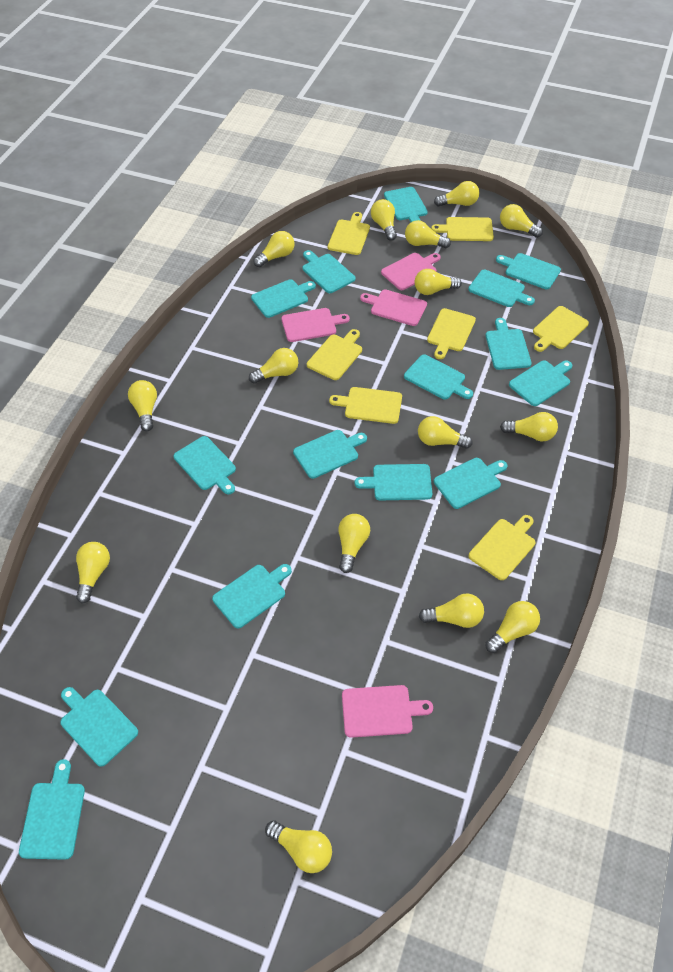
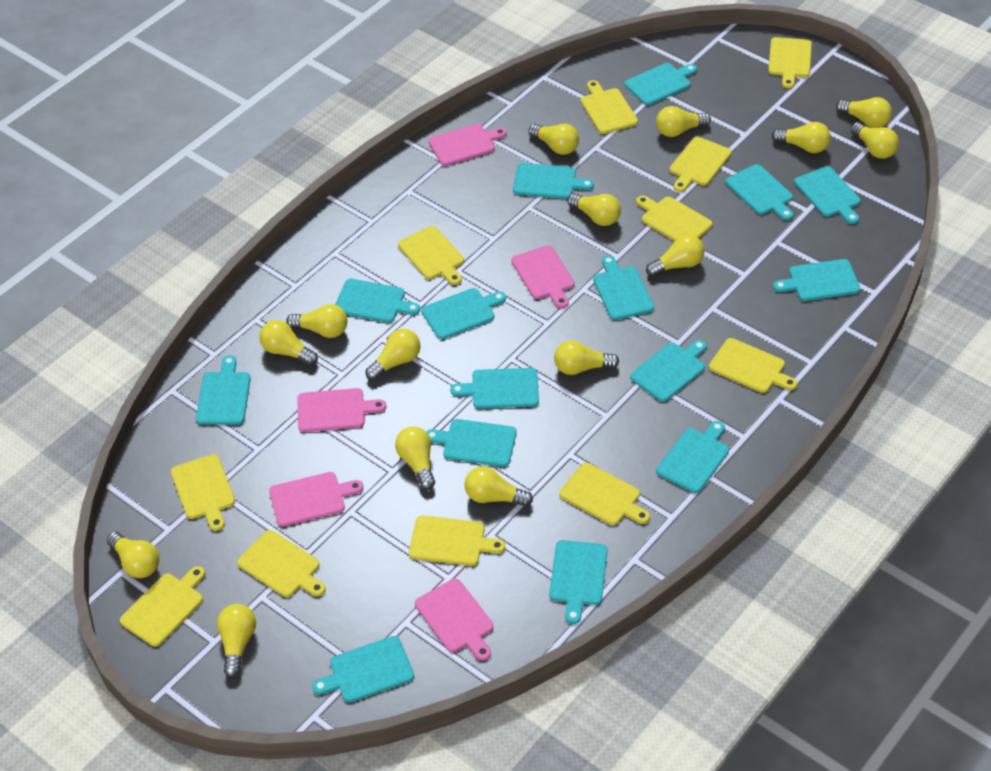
pink cutting board: [281,308,350,342] [342,685,433,738] [360,289,427,326] [381,253,441,290] = 4 -> [269,472,363,527] [297,388,386,432] [415,579,494,661] [428,124,507,166] [511,245,575,308] = 5
yellow cutting board: [307,329,362,380] [328,212,370,255] [329,387,402,424] [427,308,476,359] [431,217,494,241] [469,515,535,580] [533,306,589,352] = 7 -> [120,566,205,647] [171,454,235,531] [237,530,326,597] [398,226,464,285] [409,515,505,566] [559,463,650,525] [581,80,638,134] [636,196,713,241] [670,137,732,192] [709,338,798,393] [768,37,812,89] = 11

